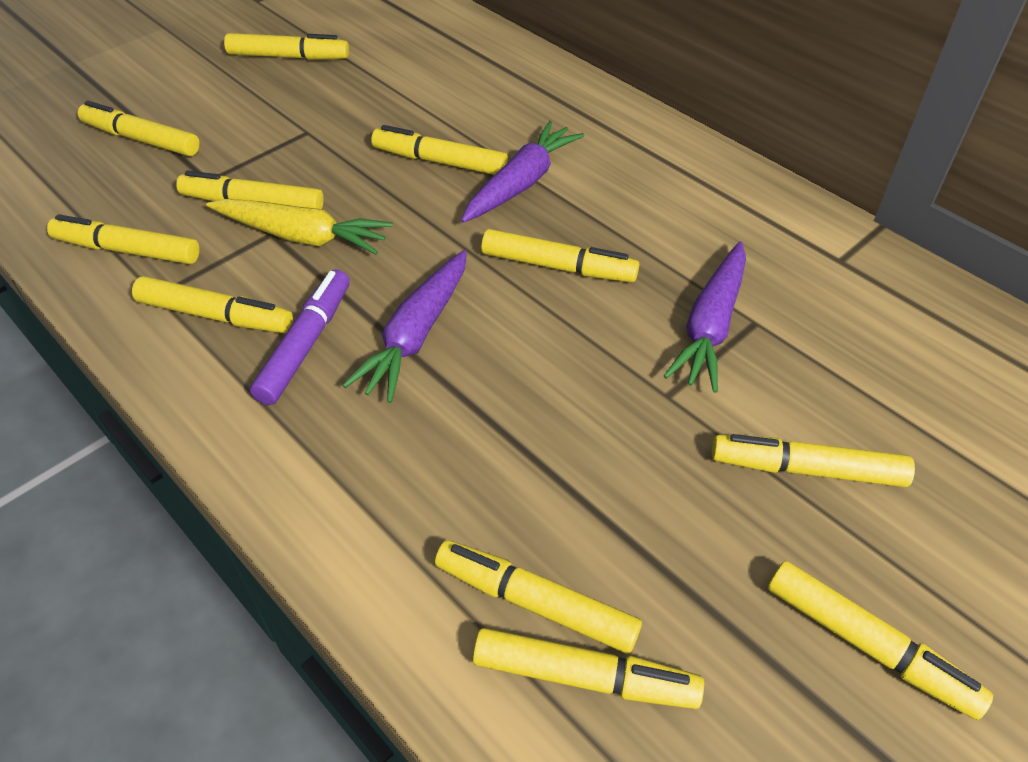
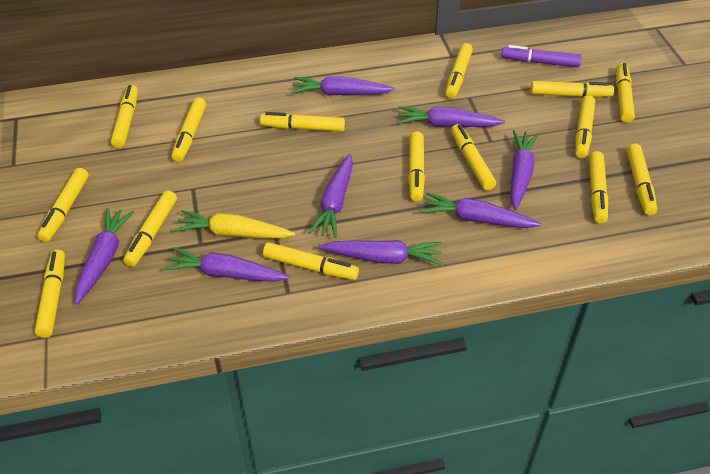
purple carrot: [343,250,467,403] [461,121,584,223] [664,241,746,393] = 3 -> [75,208,134,305] [164,247,289,282] [292,76,395,95] [308,154,353,238] [319,240,442,265] [398,106,505,127] [421,192,541,228] [511,130,539,210] = 8
yellow marker: [47,214,200,264] [78,101,200,156] [132,276,293,333] [176,171,324,209] [224,33,349,60] [371,125,508,175] [435,540,642,654] [473,628,704,709] [481,229,639,282] [712,434,915,487] [768,561,993,720] = 11 -> [35,250,65,338] [37,168,89,242] [111,85,138,148] [123,190,177,267] [171,97,206,162] [260,112,345,132] [263,242,359,280] [408,132,425,202] [445,43,473,99] [451,124,496,190] [531,81,614,97] [575,95,595,158] [589,151,608,224] [616,63,635,123] [627,144,657,215] = 15

